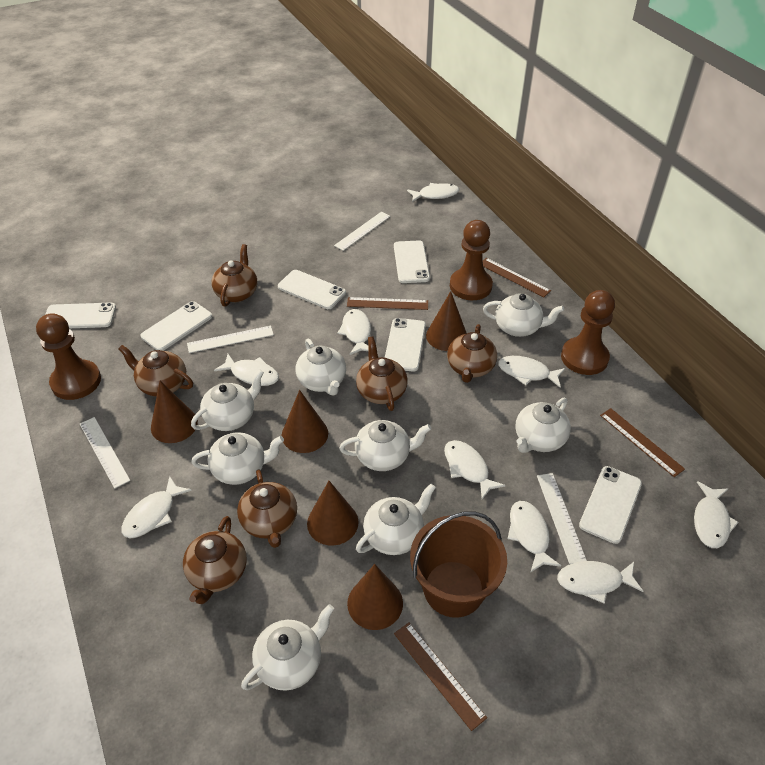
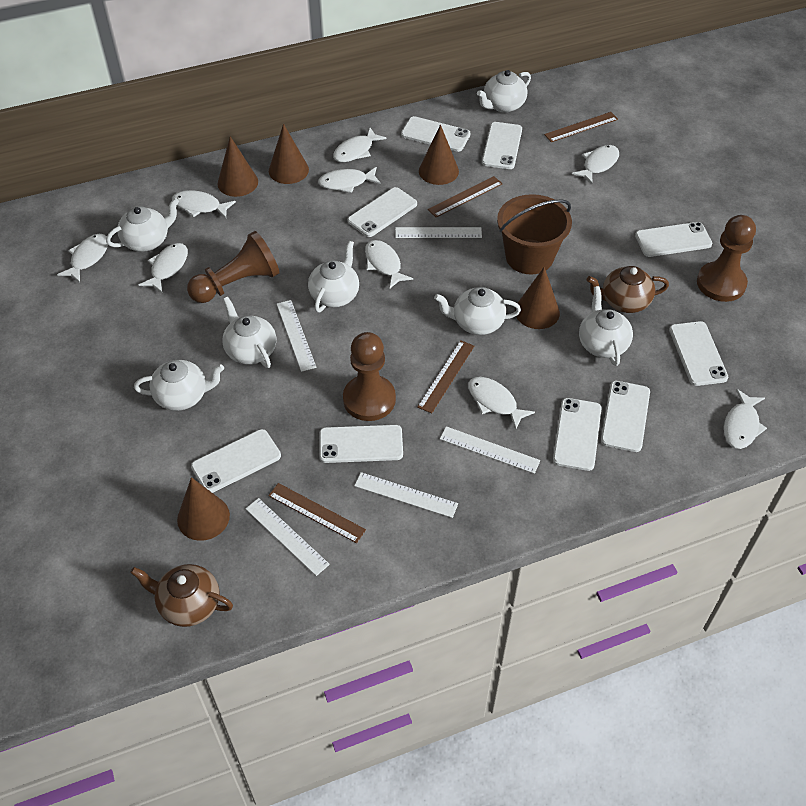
brown teapot: [118,345,193,397] [183,516,247,604] [211,244,257,307] [237,469,297,548] [356,337,408,411] [447,324,497,383] = 6 -> [130,564,233,627] [587,266,669,313] = 2
white phone: [45,302,116,328] [140,301,212,351] [278,270,346,309] [385,318,426,372] [394,240,430,283] [579,466,642,544] = 6 -> [191,429,281,493] [320,425,403,463] [348,187,417,237] [401,116,471,152] [482,122,522,169] [553,398,602,471] [601,381,650,452] [635,222,712,257] [669,321,728,386] = 9
white ruler: [80,417,130,489] [187,325,274,353] [334,212,391,251] [537,473,587,564] = 4 -> [245,498,330,576] [277,300,316,372] [354,472,458,518] [395,227,482,238] [440,426,540,474] = 5
white teapot: [191,369,264,431] [191,432,284,485] [241,604,334,691] [296,339,346,396] [339,420,431,471] [356,484,436,555] [483,293,564,337] [515,398,571,453] = 8 -> [106,198,179,252] [134,360,224,411] [222,297,276,368] [308,241,359,312] [434,287,521,335] [477,70,531,113] [579,286,633,366] = 7

